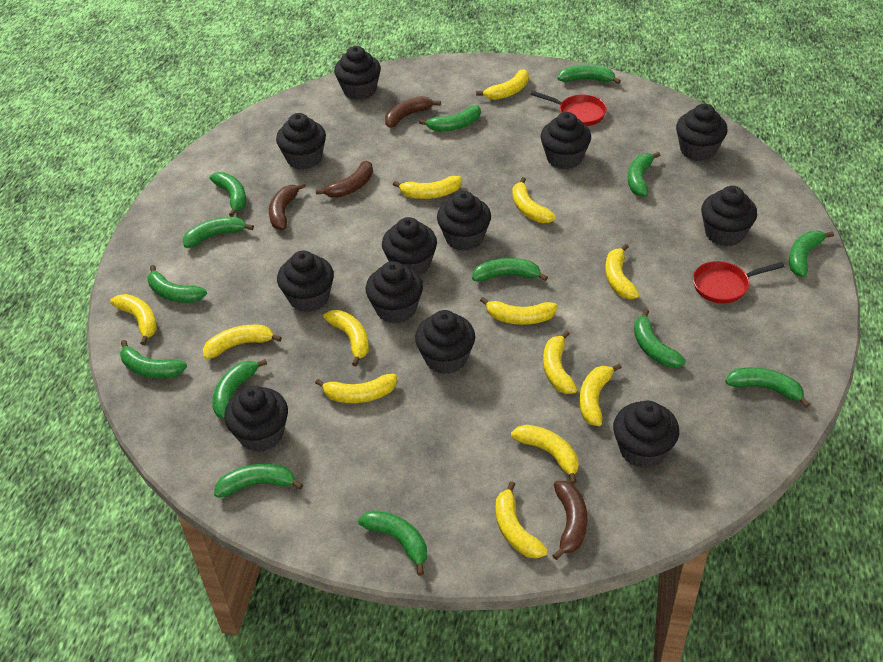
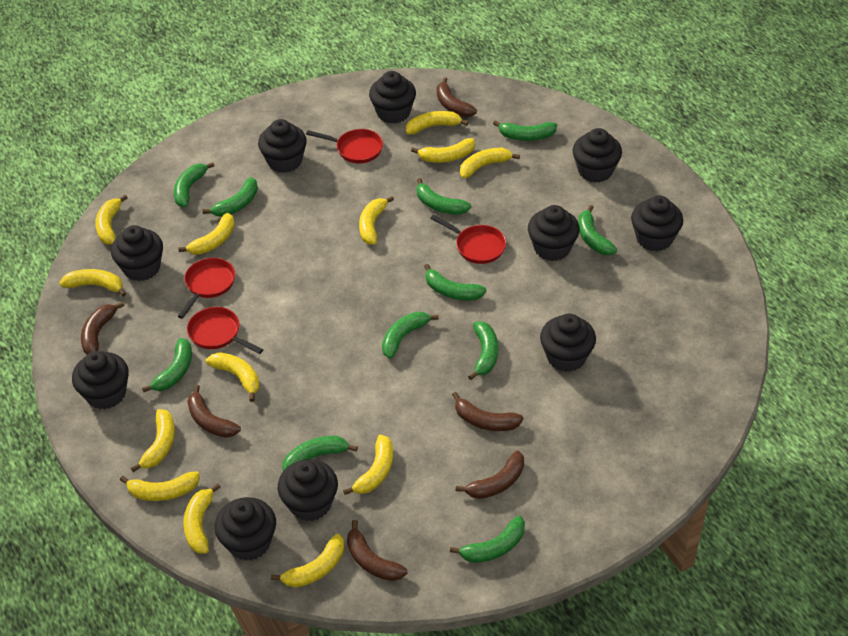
black cupcake: [224,386,288,452] [276,113,326,170] [277,251,334,312] [334,46,381,100] [365,261,423,324] [382,217,437,276] [415,310,475,374] [437,191,491,251] [540,112,591,169] [613,400,679,468] [676,104,728,161] [701,186,757,247] = 12 -> [72,351,129,410] [111,225,163,281] [215,497,276,561] [258,119,307,173] [278,459,338,521] [369,71,416,124] [528,205,580,261] [540,314,596,372] [573,128,622,183] [631,195,683,251] = 10
brown banana: [269,182,306,230] [316,160,373,198] [385,96,441,128] [552,481,587,560] = 4 -> [81,301,125,354] [187,385,241,438] [347,520,408,581] [436,77,477,117] [452,392,523,431] [456,451,524,499] = 6
green banana: [120,340,187,378] [148,265,207,303] [183,217,254,248] [210,172,246,217] [212,359,267,419] [214,463,303,498] [358,510,427,576] [419,105,481,132] [472,258,548,282] [558,65,621,84] [628,152,660,197] [634,309,686,368] [725,367,810,408] [789,231,834,277] = 14 -> [142,338,192,392] [174,162,215,207] [203,177,258,217] [282,436,358,471] [382,312,439,359] [417,178,471,215] [424,264,487,301] [450,516,525,563] [468,322,498,380] [493,120,557,141] [578,205,617,255] = 11
red pan: [531,91,607,126] [693,261,785,304] = 2 -> [178,258,235,319] [187,307,263,354] [306,129,383,163] [430,215,506,264] = 4

